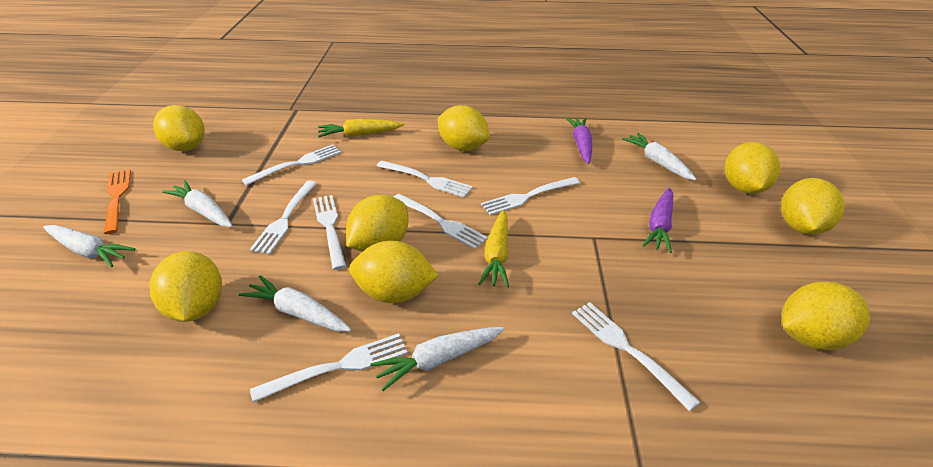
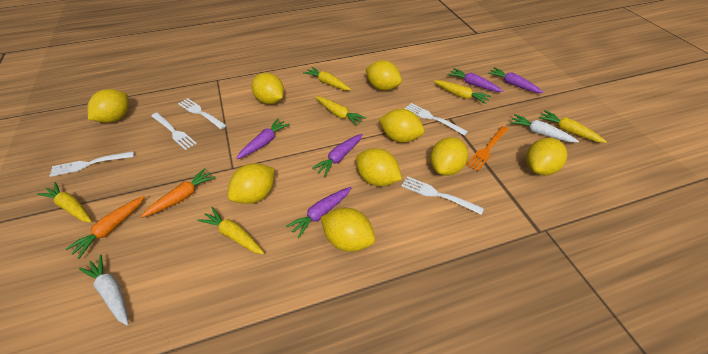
orange carrot: none = 0 -> [66,196,145,259] [141,168,215,218] = 2
purple carrot: [566,117,592,164] [642,187,673,253] = 2 -> [236,118,290,159] [286,187,352,238] [312,134,363,177] [448,68,503,92] [488,67,544,93] = 5
white carrot: [43,225,136,267] [162,180,233,227] [239,275,351,332] [371,327,504,391] [622,133,696,180] = 5 -> [79,255,129,325] [510,114,579,142] = 2
white fork: [242,144,342,186] [249,180,317,254] [250,333,408,402] [313,195,346,270] [377,161,473,197] [394,194,488,249] [481,177,580,215] [572,302,700,411] = 8 -> [50,151,134,177] [151,113,197,150] [178,98,227,129] [401,176,484,215] [404,103,468,136] = 5
yellow carrot: [318,119,405,137] [479,210,509,287] = 2 -> [37,182,92,223] [197,207,264,255] [303,67,351,90] [316,96,366,126] [433,80,491,104] [539,110,607,143] = 6
yellow lemon: [150,251,222,322] [153,105,205,151] [346,195,409,252] [349,241,439,303] [437,105,490,151] [725,142,780,194] [781,178,845,235] [782,282,870,350] = 8 -> [88,89,129,123] [228,163,274,204] [251,73,284,104] [321,208,375,252] [356,148,402,186] [366,60,402,91] [379,109,425,143] [430,137,468,176] [526,138,567,176] = 9

